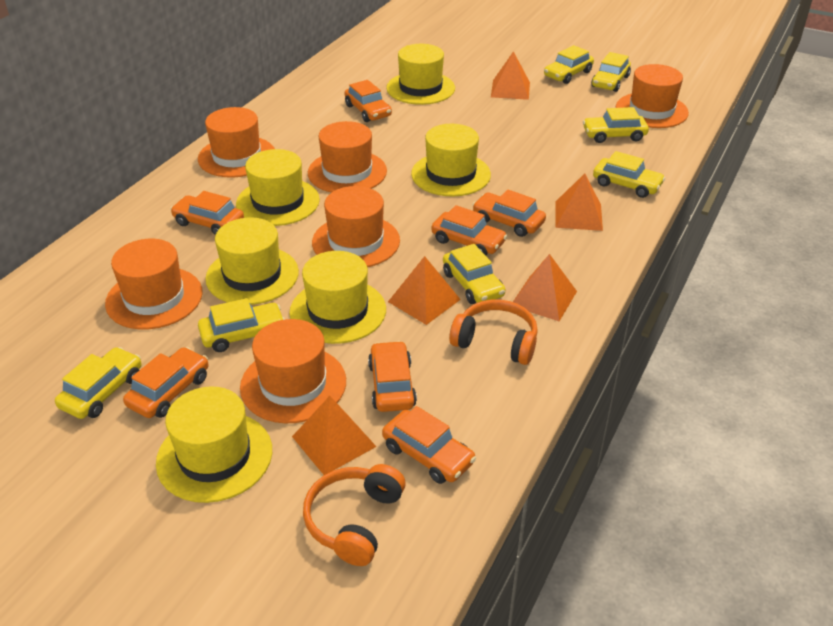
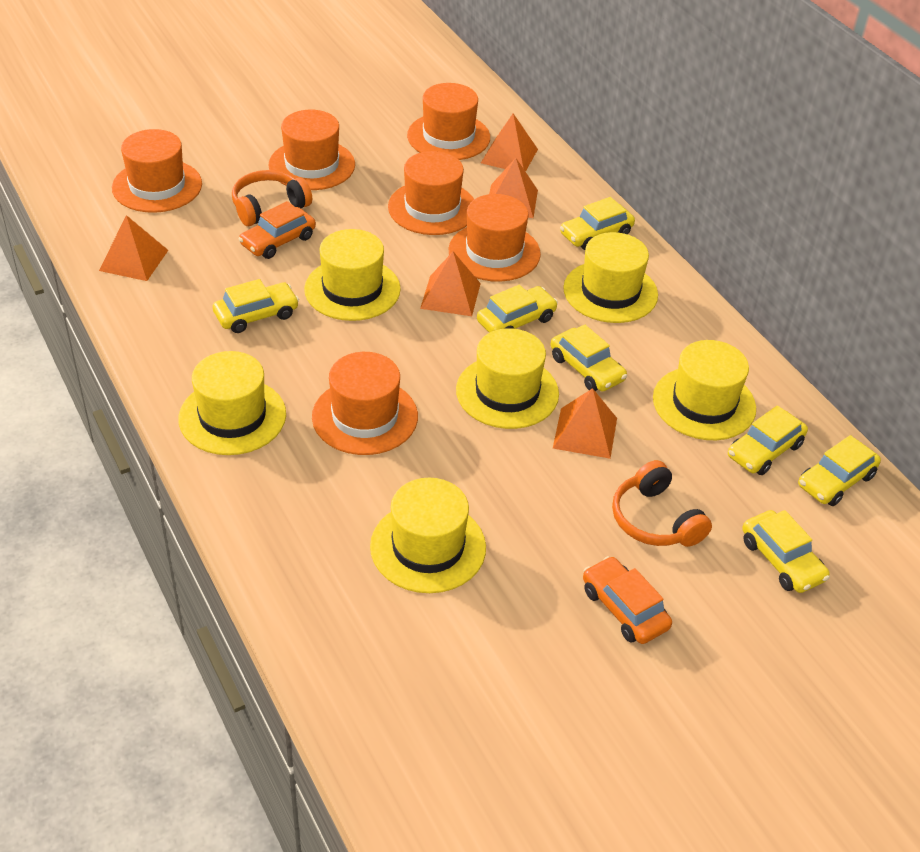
orange car: [123,347,209,418] [170,191,244,235] [344,80,392,122] [368,341,417,412] [382,406,476,484] [431,205,507,256] [473,190,546,237] = 7 -> [239,201,316,259] [583,556,672,644] = 2

